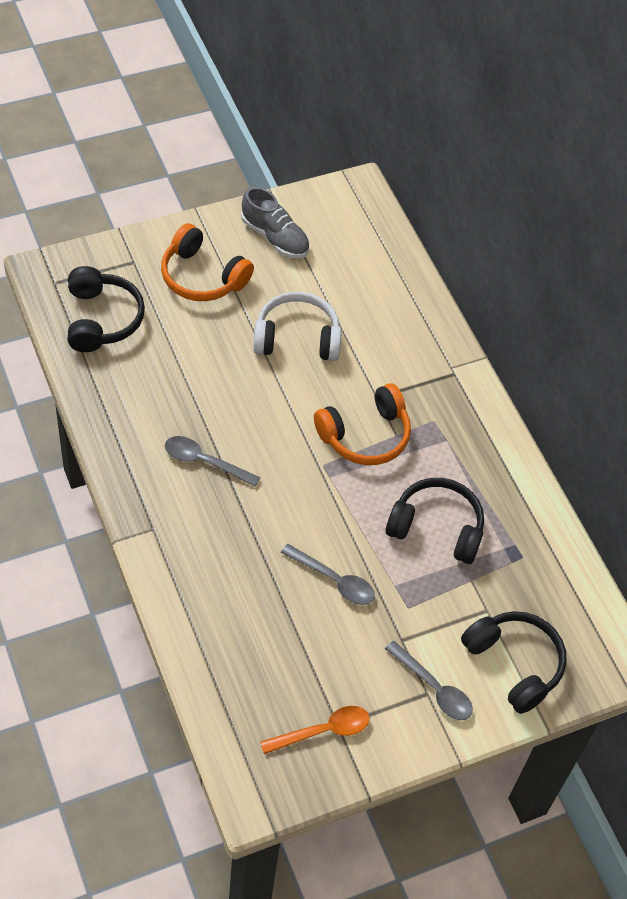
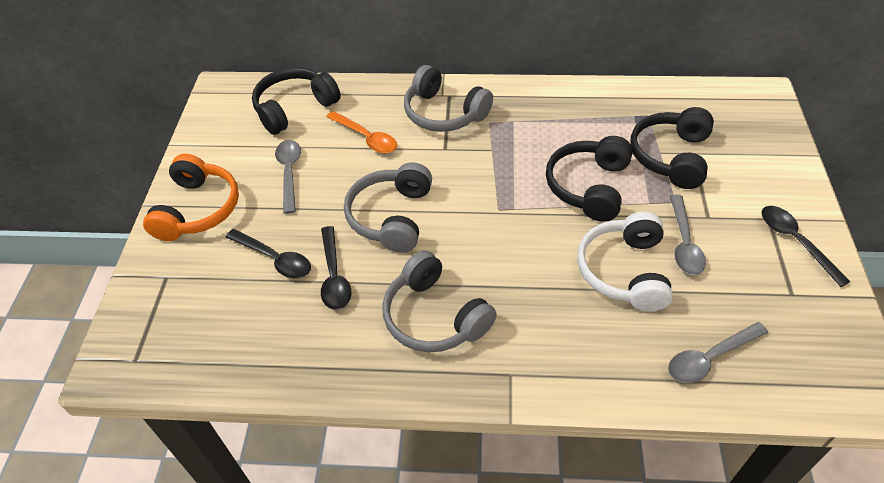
black spoon: none = 0 -> [226,229,311,278] [321,226,351,310] [761,206,851,287] = 3
grey headphones: none = 0 -> [344,163,432,253] [383,250,497,352] [404,65,493,132] = 3
grey shoe: [241,187,310,258] = 1 -> none = 0
orange headphones: [161,223,254,301] [314,383,411,465] = 2 -> [143,154,239,241] = 1

